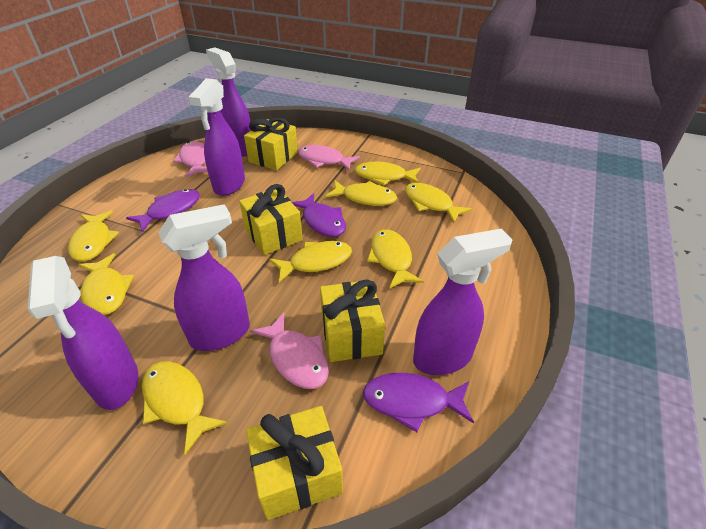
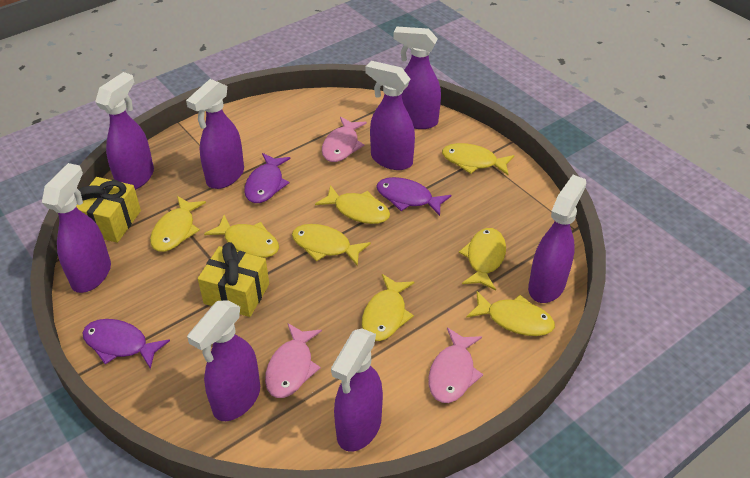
purple spray bottle: [27,256,138,410] [158,204,250,351] [188,78,245,196] [206,48,251,157] [413,228,513,375] = 5 -> [42,163,111,293] [95,72,154,190] [186,79,244,189] [187,300,260,421] [331,329,383,452] [365,61,415,170] [393,27,441,129] [528,175,586,303] = 8
yellow gift: [239,184,303,255] [244,118,298,170] [246,406,343,520] [320,279,385,362] = 4 -> [76,177,141,243] [198,242,269,317] = 2

